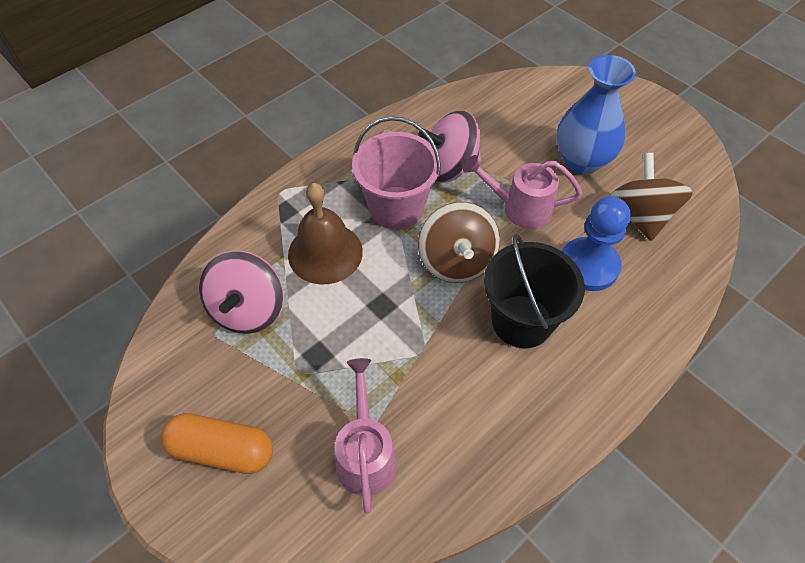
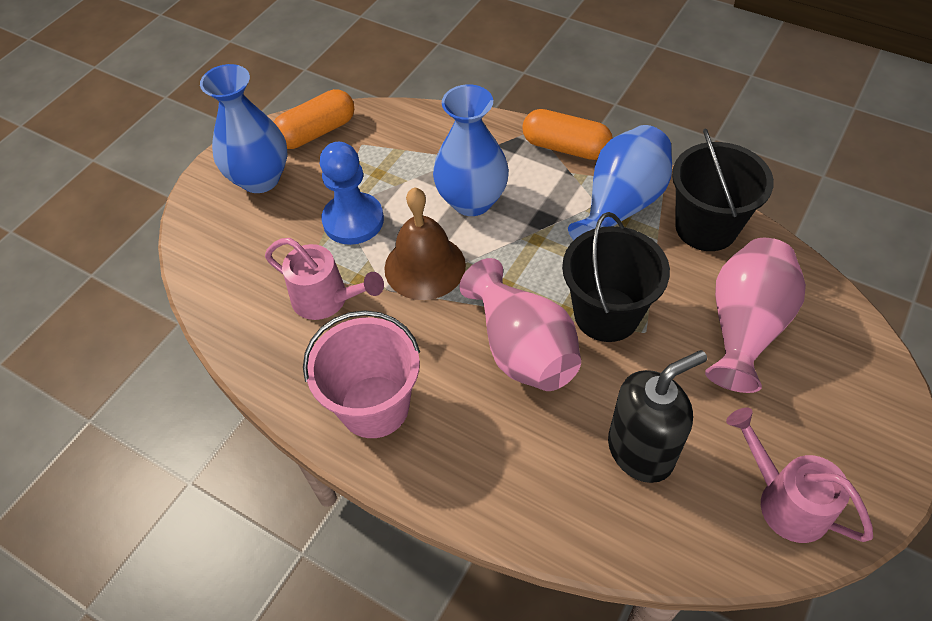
black bucket: [484,234,585,348] = 1 -> [562,212,670,342] [672,128,774,251] = 2
black soap dispenser: none = 0 -> [608,350,707,483] = 1
blue vase: [556,55,636,174] = 1 -> [200,64,287,193] [433,84,509,216] [568,125,672,240] = 3
brown spinning top: [418,202,500,283] [609,153,693,241] = 2 -> none = 0
orange capsule: [161,413,273,474] = 1 -> [274,89,354,149] [522,109,613,160] = 2
pink spinning top: [199,251,284,334] [418,111,481,183] = 2 -> none = 0
pink vase: none = 0 -> [459,258,581,391] [705,238,806,393] = 2

